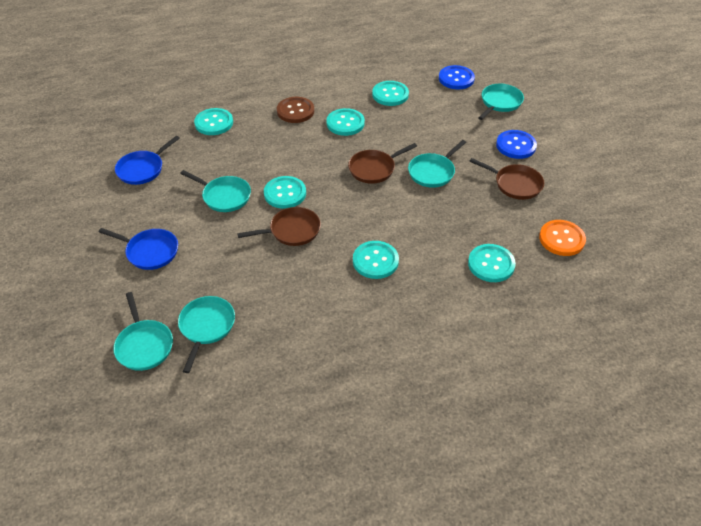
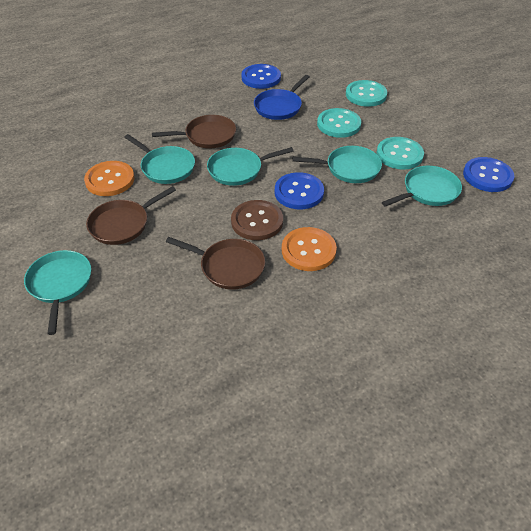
blue button: [439,65,475,89] [496,130,537,159] = 2 -> [241,64,281,89] [275,172,324,209] [463,157,514,192] = 3
blue pan: [99,228,178,270] [115,136,180,185] = 2 -> [254,75,310,120] = 1
orange button: [539,220,586,256] = 1 -> [84,161,134,196] [282,227,337,271] = 2
turquoise button: [194,108,233,135] [264,176,306,209] [326,108,365,136] [353,241,399,279] [372,81,409,106] [468,244,516,282] = 6 -> [317,108,361,138] [346,80,387,107] [377,137,424,170] = 3

